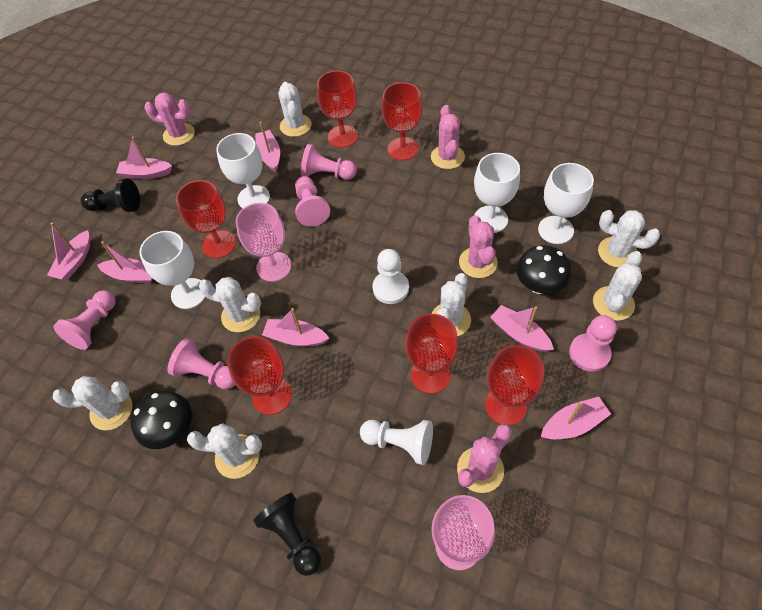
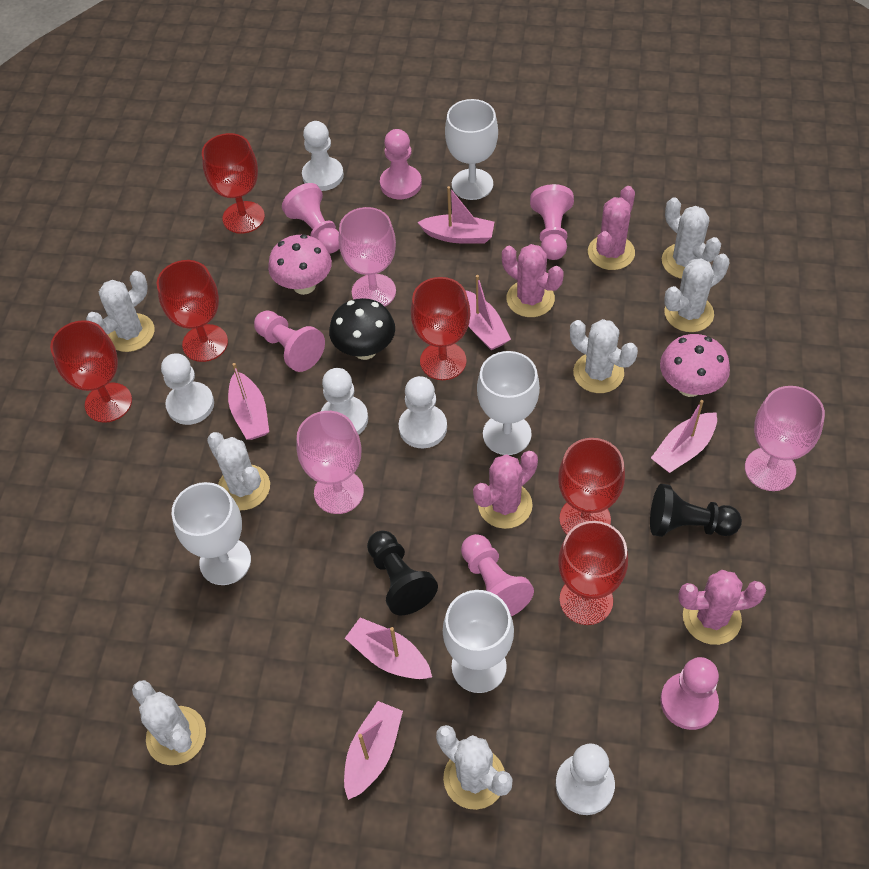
black mushroom: [131,391,192,449] [516,245,571,294] = 2 -> [329,298,395,360] = 1
pink boat: [47,223,90,280] [97,241,153,283] [116,137,172,179] [255,122,280,172] [262,308,329,346] [490,305,554,352] [541,397,611,439] = 7 -> [228,363,269,440] [344,701,403,800] [345,617,432,679] [417,186,494,244] [465,275,511,350] [651,400,717,473] = 6
pink goblet: [236,203,292,282] [431,495,495,570] = 2 -> [296,411,364,514] [339,207,396,306] [745,386,825,491] = 3
pink mushroom: none = 0 -> [268,234,332,295] [660,334,730,397] = 2
pink pawn: [53,290,116,350] [167,338,235,389] [295,176,330,227] [301,144,357,180] [569,315,617,372] = 5 -> [254,310,325,372] [282,183,339,254] [380,129,422,199] [461,534,534,616] [530,184,574,260] [660,657,719,730] = 6
white pawn: [360,420,433,465] [372,249,409,304] = 2 -> [161,353,214,425] [302,121,344,191] [321,368,368,435] [398,376,447,448] [556,744,615,815] = 5

